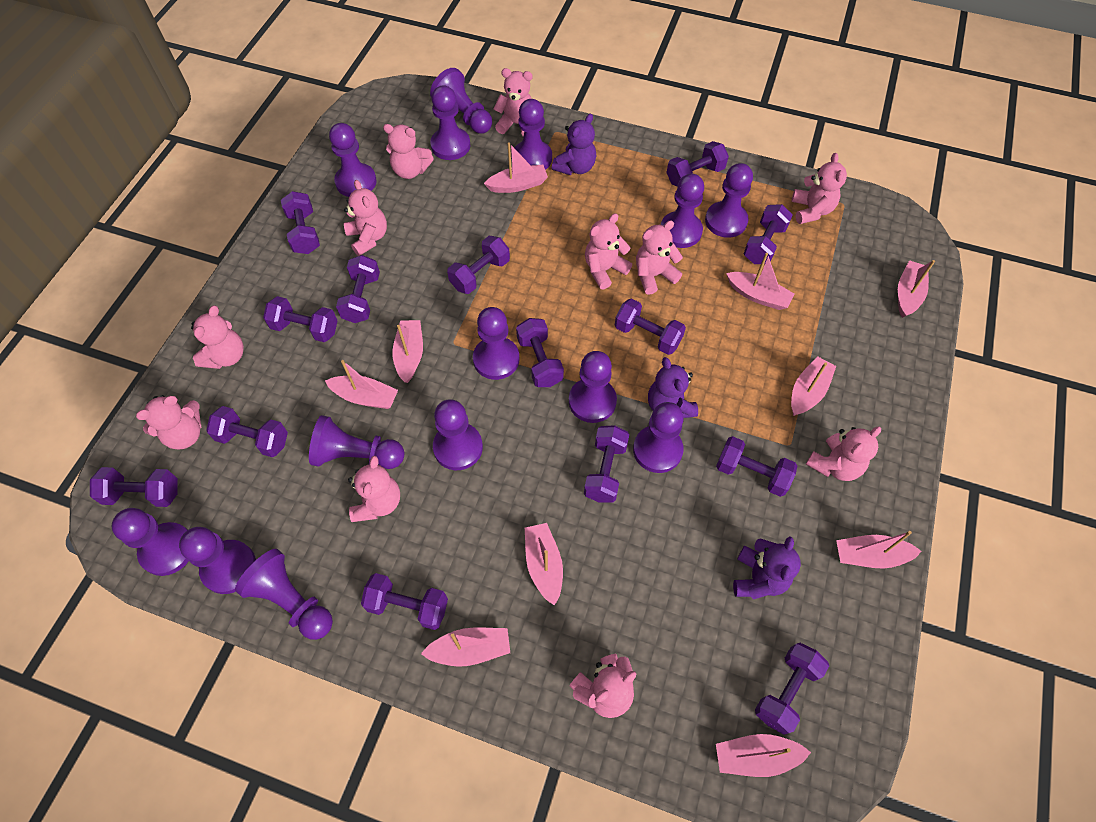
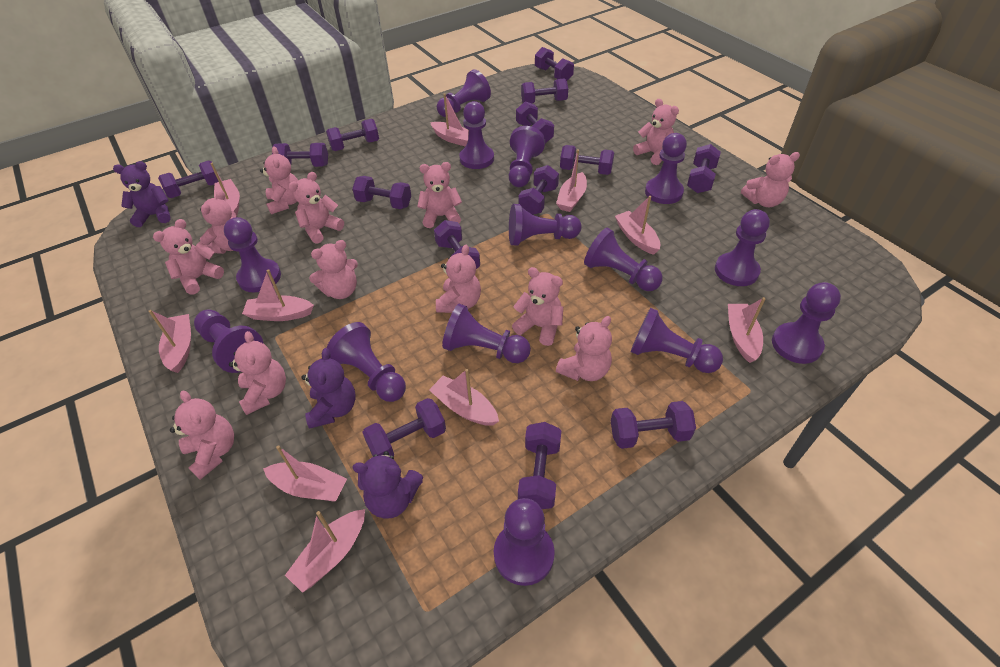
pink teddy bear: [136,395,201,450] [191,306,244,369] [344,180,387,256] [348,456,400,522] [383,124,434,179] [494,68,533,137] [569,654,636,718] [585,213,632,290] [636,220,683,295] [792,153,847,224] [806,427,881,481] = 11 -> [153,219,224,295] [170,391,234,480] [200,190,236,254] [229,331,286,415] [260,146,298,214] [289,172,344,244] [309,240,358,299] [417,162,462,228] [436,244,481,313] [512,267,563,346] [556,316,612,381] [633,99,679,165] [741,152,800,207] = 13

